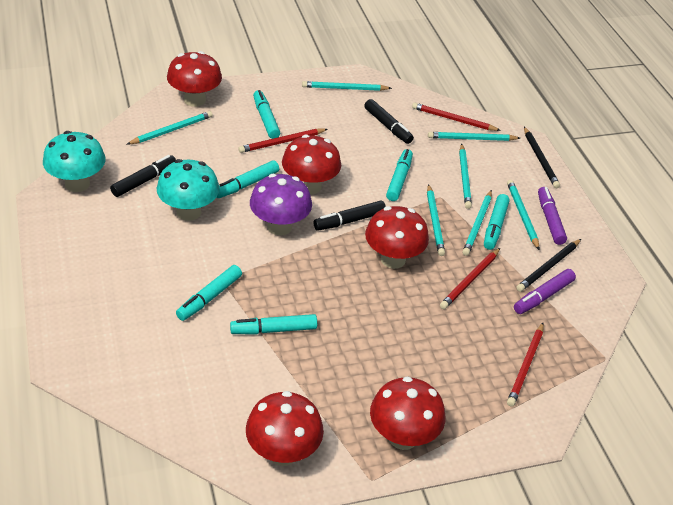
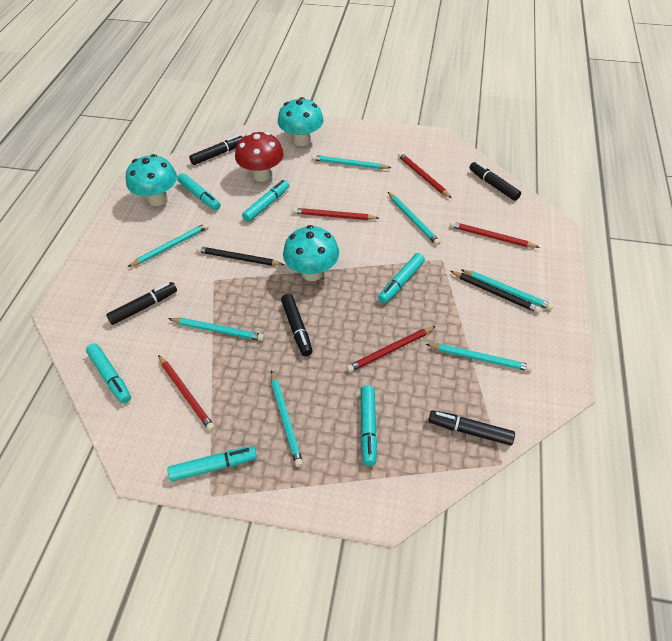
black marker: [110,155,176,197] [313,201,386,231] [364,99,414,144] = 3 -> [106,282,177,325] [189,135,242,165] [281,294,312,356] [428,410,515,446] [469,162,521,201] = 5
purple marker: [514,269,576,314] [538,187,567,245] = 2 -> none = 0
purple mushroom: [250,174,312,236] = 1 -> none = 0
red mushroom: [167,51,222,107] [246,391,324,466] [282,135,341,195] [365,206,429,269] [370,376,445,450] = 5 -> [235,132,284,181] = 1
red pencil: [238,129,328,153] [412,103,501,131] [440,248,500,309] [507,323,544,407] = 4 -> [158,355,215,431] [293,208,379,220] [346,326,436,372] [398,152,452,198] [450,221,540,248] = 5
turquoise mushroom: [43,131,106,192] [157,159,219,221] = 2 -> [126,154,177,206] [278,97,324,146] [283,225,339,281] = 3

